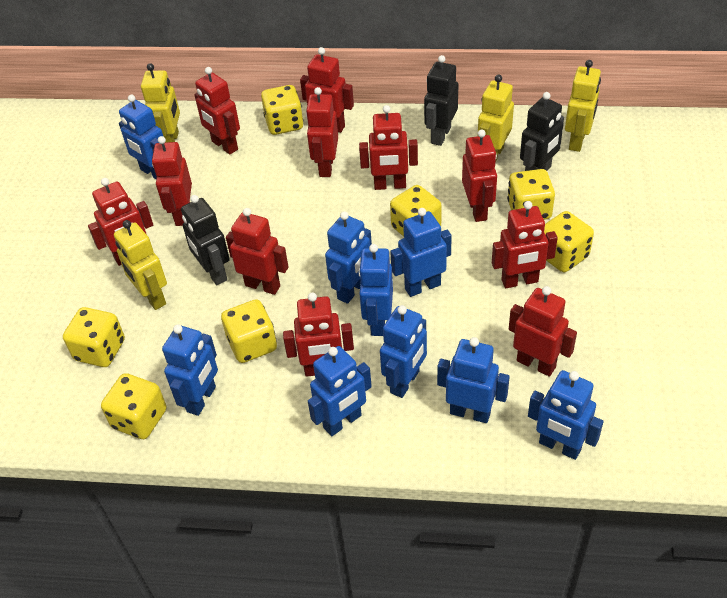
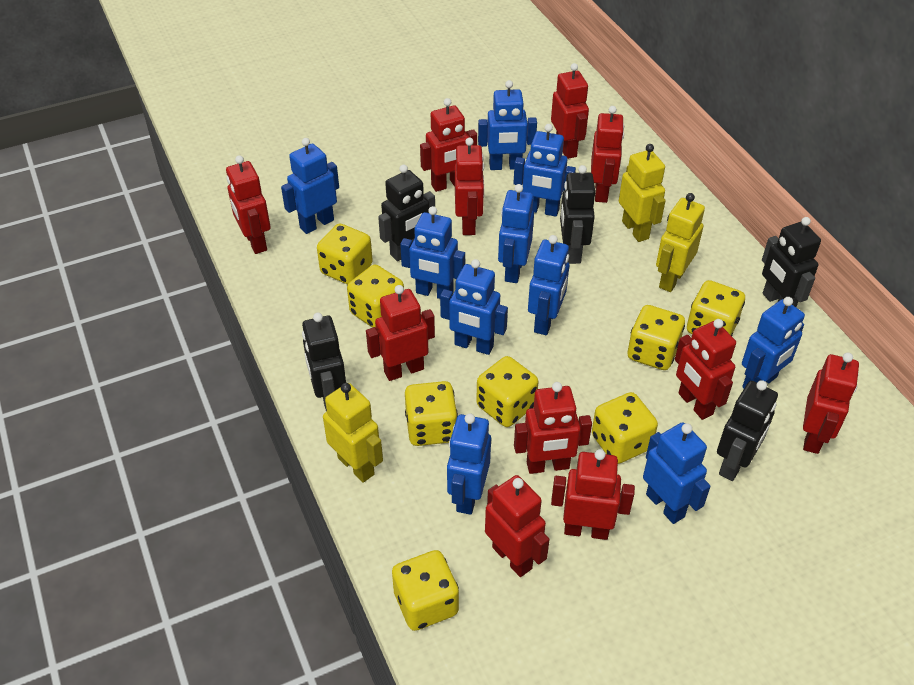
black robot: [181,195,230,285] [424,55,459,146] [520,92,564,171] = 3 -> [302,313,346,412] [378,165,435,261] [560,165,595,264] [717,380,778,481] [762,217,821,307] = 5
blue robot: [119,95,164,179] [162,324,218,416] [308,346,372,436] [325,211,372,304] [358,244,393,336] [380,305,427,398] [390,208,452,297] [437,337,510,423] [528,370,604,460] = 9 -> [281,138,339,234] [400,206,465,299] [440,259,508,355] [447,413,491,515] [478,80,537,170] [498,184,534,283] [514,124,576,217] [528,235,569,335] [643,422,711,524] [742,297,805,388] = 10
yellow dice: [63,307,125,367] [101,373,166,439] [221,299,277,363] [261,85,303,135] [390,185,442,236] [507,169,555,220] [544,211,594,272] = 7 -> [317,223,373,285] [347,265,404,328] [392,550,459,631] [405,381,458,446] [476,356,539,427] [592,392,658,464] [628,305,685,370] [687,280,745,336] = 8
yellow robot: [114,220,167,310] [141,63,180,143] [478,74,514,163] [565,60,601,152] = 4 -> [323,383,383,483] [619,144,666,242] [656,193,705,292] = 3

